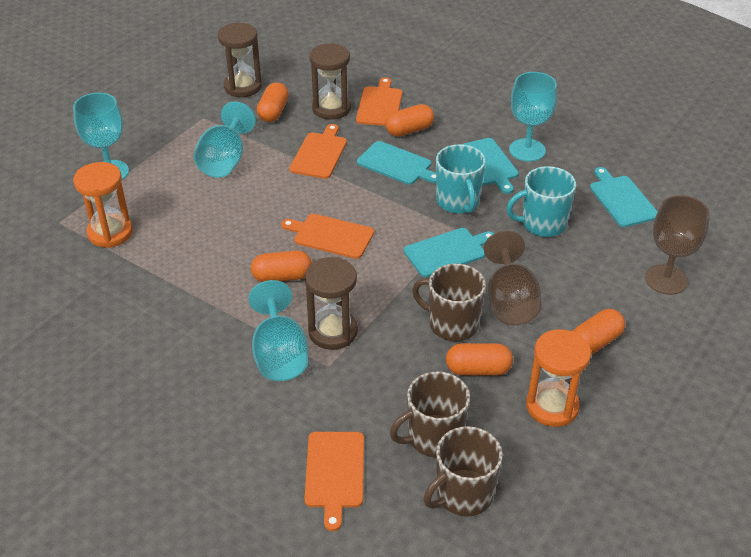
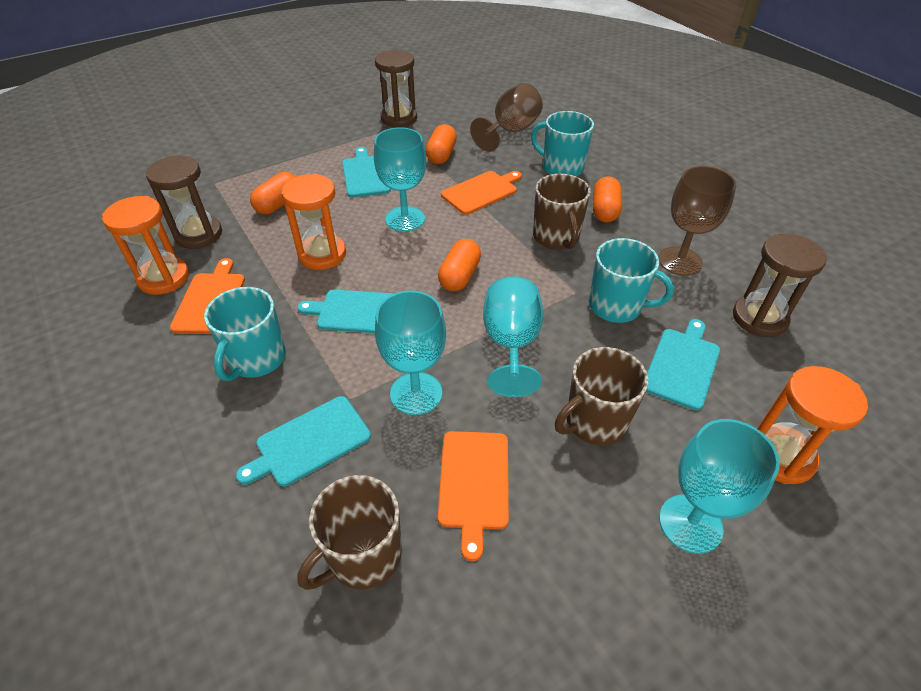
orange capsule: [251,251,312,282] [257,82,289,122] [385,104,434,137] [446,343,513,376] [573,309,625,355] = 5 -> [250,172,296,214] [426,124,457,164] [438,239,481,291] [593,176,622,222] = 4
orange cutting board: [281,214,374,259] [289,124,347,179] [304,432,364,531] [356,77,402,126] = 4 -> [170,258,245,334] [438,431,509,561] [441,171,522,215] = 3
orange hourglass: [73,162,133,248] [526,329,591,427] = 2 -> [102,196,189,295] [281,174,346,270] [757,366,868,484] = 3
turquoise mug: [436,144,486,214] [507,166,576,237] = 2 -> [204,287,286,381] [531,111,594,176] [589,238,674,323] = 3

